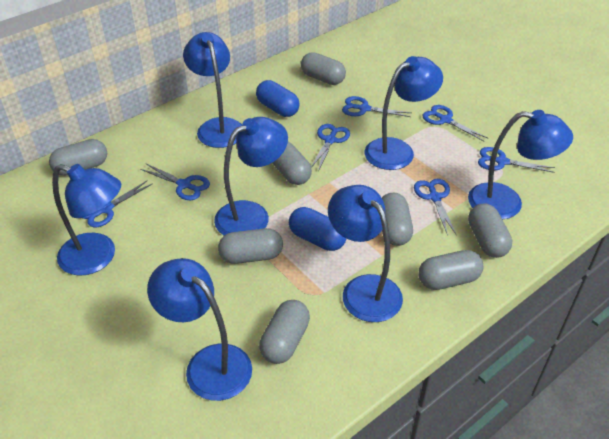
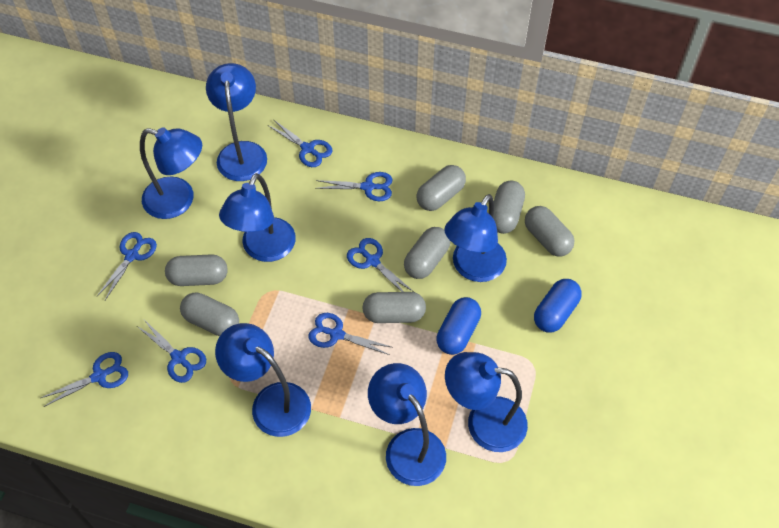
grey capsule: [49,139,107,176] [218,228,283,264] [259,300,310,364] [272,142,312,185] [301,52,346,85] [382,193,413,246] [418,250,483,290] [468,204,512,258] = 8 -> [165,254,228,286] [180,292,239,336] [363,292,426,323] [404,227,450,279] [417,165,466,211] [493,180,525,234] [525,206,575,256] = 7

